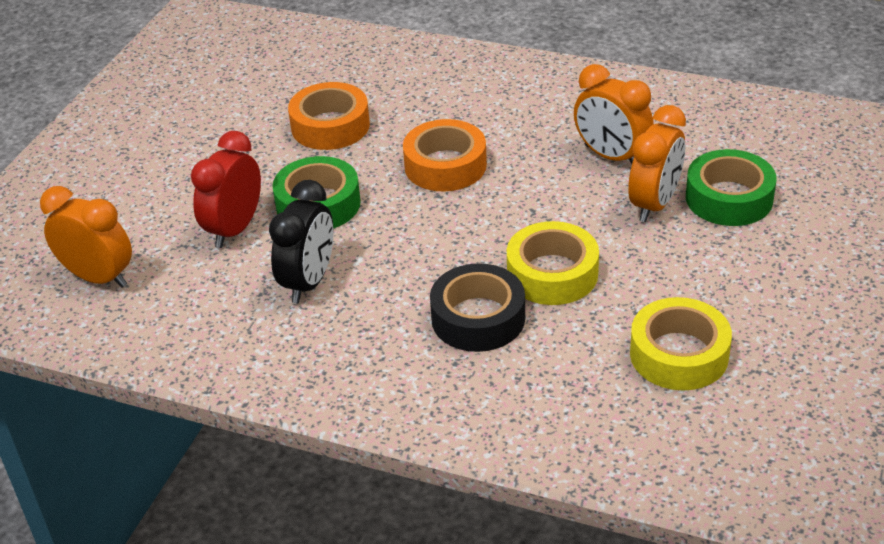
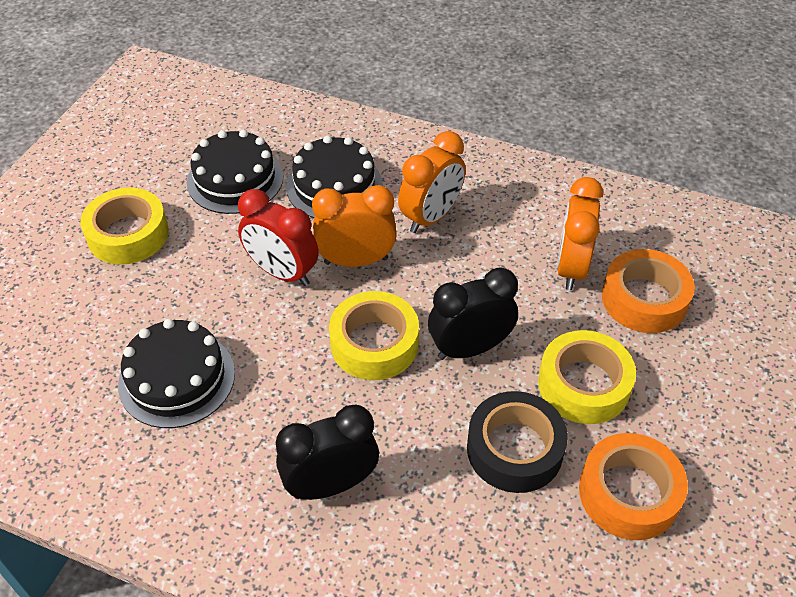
black cake: none = 0 -> [118,319,235,428] [187,130,283,214] [286,136,383,218] = 3
black clock: [269,180,333,303] = 1 -> [276,404,379,500] [428,268,518,360] = 2
green tape: [272,156,361,229] [686,149,777,226] = 2 -> none = 0
yellow tape: [507,221,599,305] [630,297,732,390] = 2 -> [80,188,169,265] [329,291,419,380] [538,330,636,424] = 3

